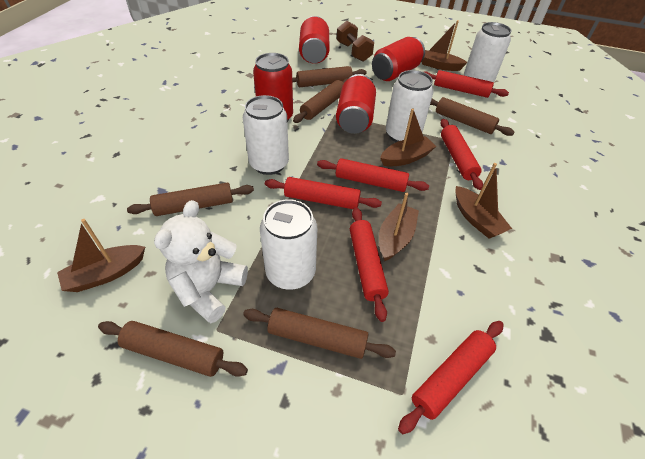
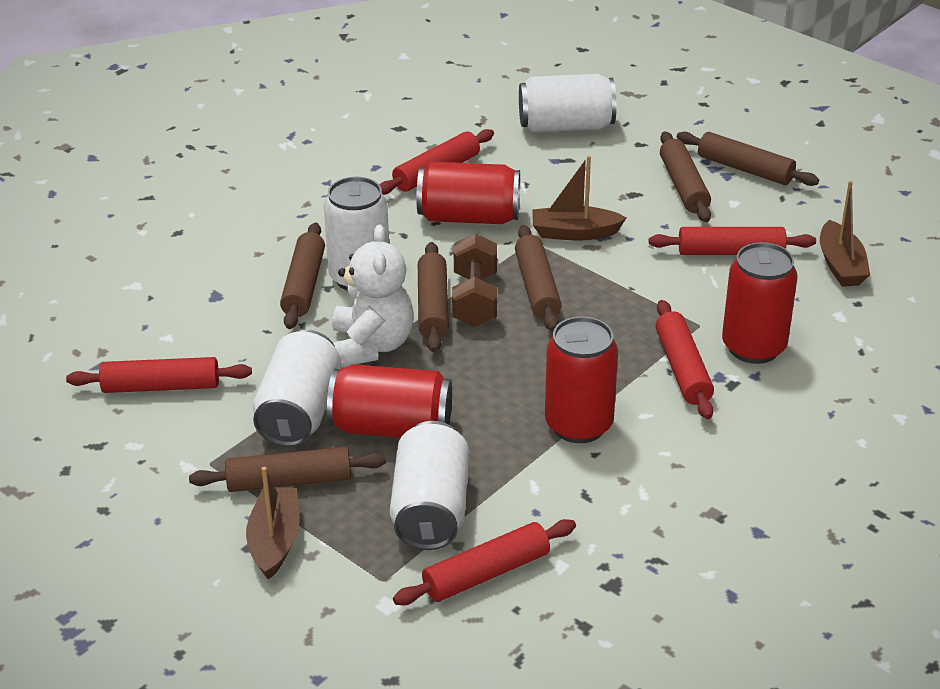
brown boat: [57,219,145,292] [379,193,419,261] [380,108,436,167] [421,20,467,71] [455,163,512,239] = 5 -> [246,467,300,580] [532,156,627,241] [820,181,870,287] = 3
red rolling pin: [265,177,382,209] [317,158,429,192] [350,207,389,322] [398,321,504,434] [424,70,509,98] [440,119,483,190] = 6 -> [66,357,252,393] [379,129,494,195] [393,519,576,605] [649,227,816,255] [655,300,714,419] = 5

